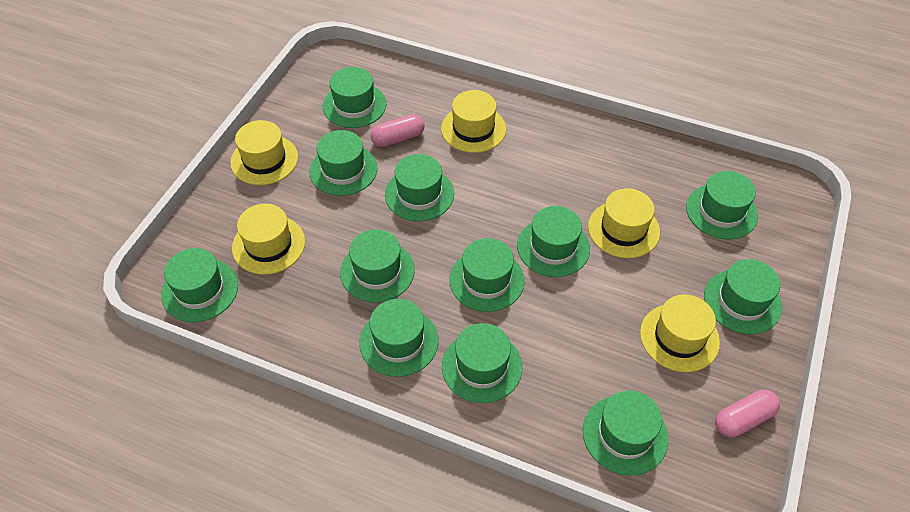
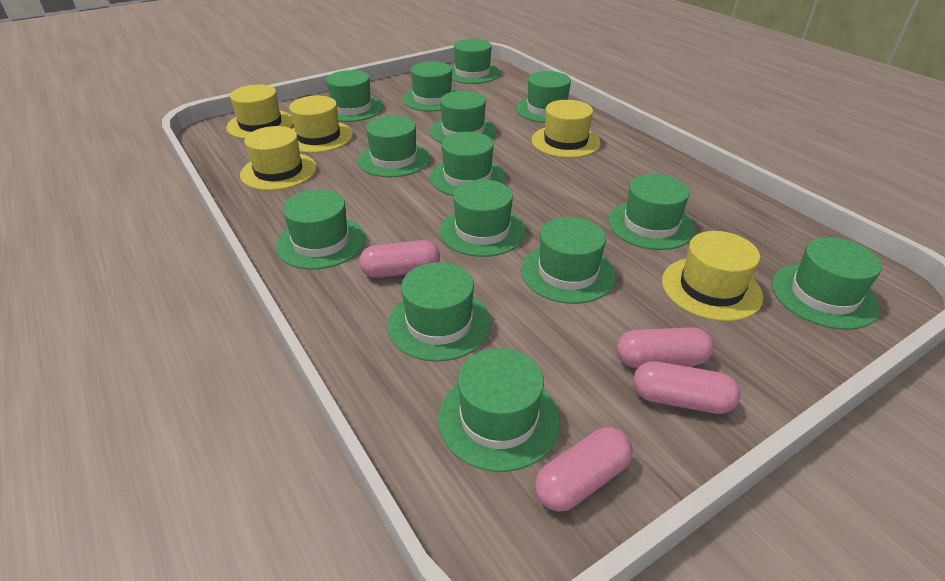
green hat: [161,248,238,322] [309,130,378,196] [323,67,386,128] [340,229,415,302] [359,299,438,377] [385,154,454,221] [442,323,522,403] [449,238,524,312] [517,206,590,277] [583,390,668,476] [686,171,758,239] [704,259,782,334] = 12 -> [276,190,366,269] [326,70,383,122] [358,115,430,177] [387,262,491,362] [402,61,457,111] [430,91,497,144] [430,132,505,196] [438,348,560,472] [440,179,526,257] [451,39,500,84] [516,71,571,123] [521,217,616,304] [608,174,695,250] [772,237,882,330] = 14
pink capsule: [370,114,425,147] [715,390,780,438] = 2 -> [359,240,440,278] [535,427,633,512] [617,327,713,368] [633,361,740,414] = 4

